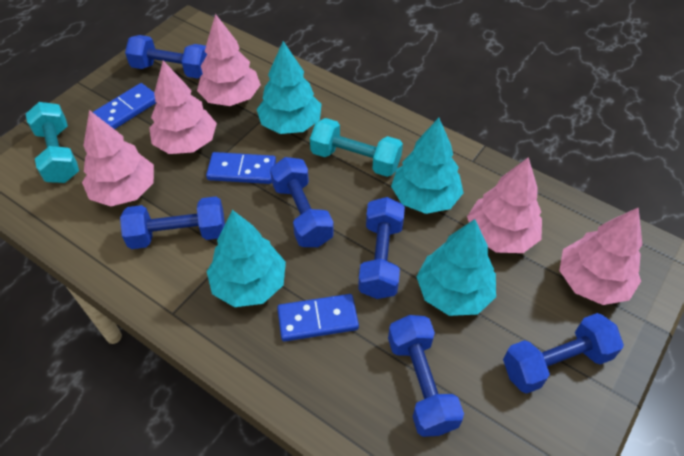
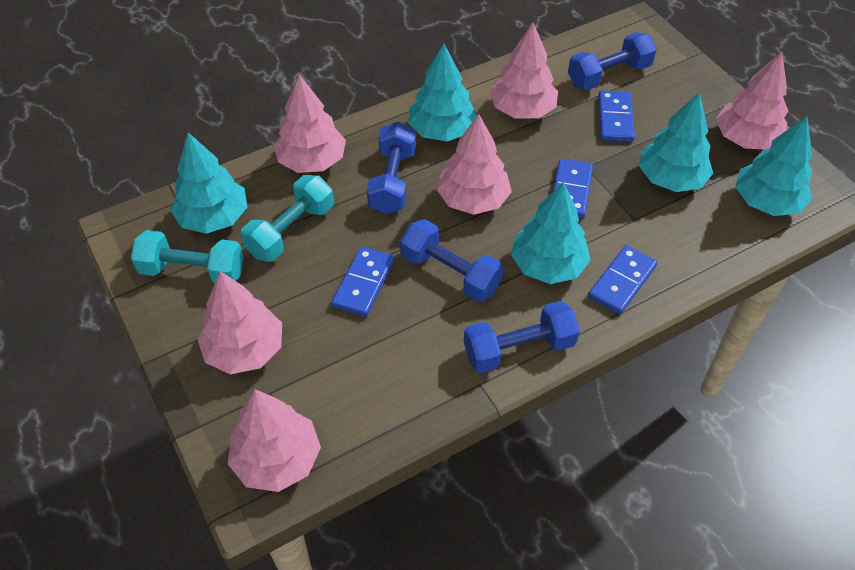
blue domino: [93,83,157,129] [206,152,276,184] [277,294,359,342] = 3 -> [332,247,394,317] [553,158,593,218] [588,245,657,314] [598,90,635,142] = 4
blue dumbbell: [120,196,225,249] [125,35,207,79] [270,157,334,247] [358,197,405,299] [388,315,464,437] [503,313,624,394] = 6 -> [367,121,416,214] [400,219,503,302] [464,301,580,373] [568,32,657,90] = 4
pink tree: [82,110,154,206] [149,61,217,154] [197,14,261,106] [467,157,542,253] [559,207,643,305] = 5 -> [197,271,282,374] [228,389,321,492] [274,74,346,173] [437,114,512,215] [490,22,558,118] [716,52,788,150] = 6
turquoise tree: [207,210,286,307] [257,41,322,134] [391,118,463,214] [417,219,496,316] = 4 -> [170,132,247,234] [408,43,477,141] [511,182,591,284] [639,92,713,192] [735,116,813,216] = 5

